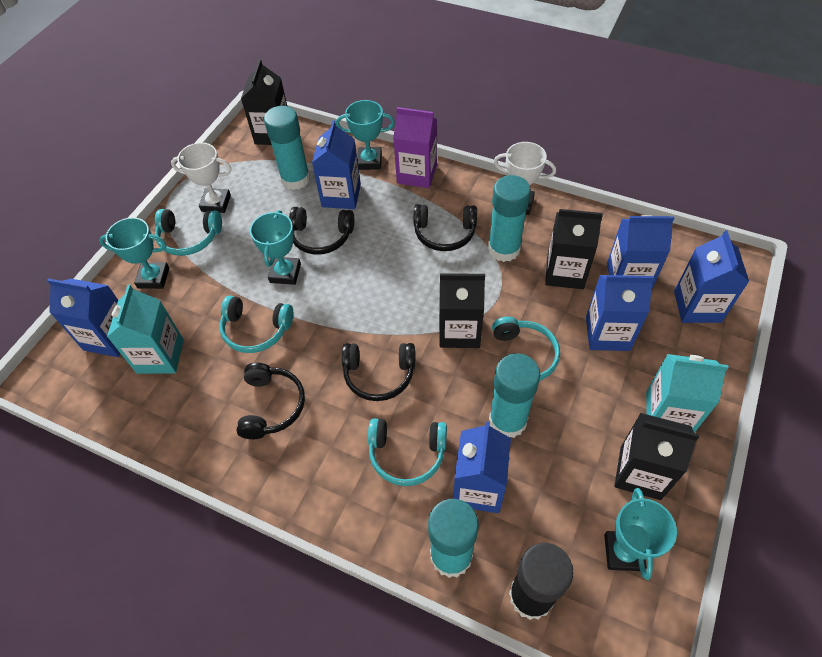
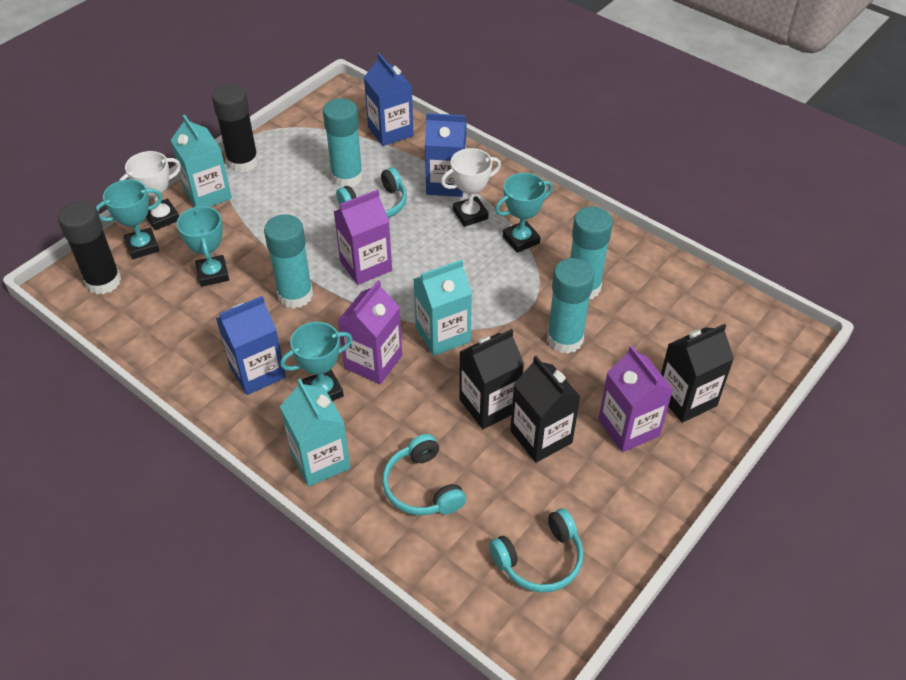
black carton: [241,59,287,145] [439,273,485,348] [545,209,603,289] [615,413,700,500] = 4 -> [459,329,524,429] [510,356,581,463] [661,324,734,423] = 3
black glue stick: [509,543,574,620] = 1 -> [58,201,121,294] [212,84,259,173] = 2
black headphones: [237,363,305,439] [289,207,354,255] [342,343,415,401] [414,204,477,251] = 4 -> none = 0
blue carton: [47,278,121,357] [312,120,361,209] [453,421,511,513] [586,275,654,351] [607,215,674,291] [674,230,749,323] = 6 -> [216,296,286,395] [364,53,414,146] [425,113,467,197] = 3
purple carton: [393,107,437,188] = 1 -> [333,190,392,285] [338,280,402,384] [598,346,673,452] = 3
turquoise carton: [107,285,184,374] [646,354,729,433] = 2 -> [171,115,232,207] [280,379,351,487] [414,259,472,356] = 3
turquoise headphones: [155,209,222,256] [220,296,293,353] [368,418,447,486] [492,317,560,381] = 4 -> [336,167,407,218] [382,434,466,515] [489,508,584,593] = 3

